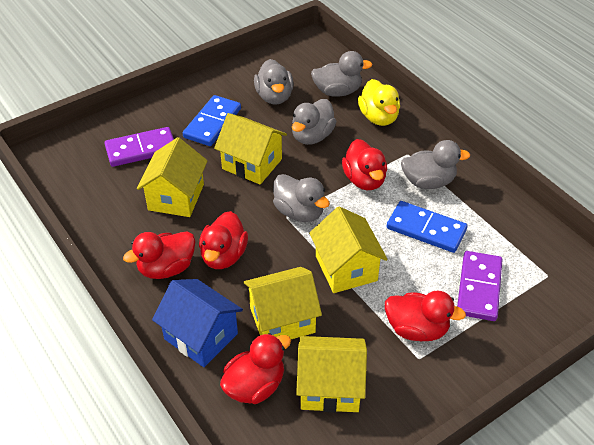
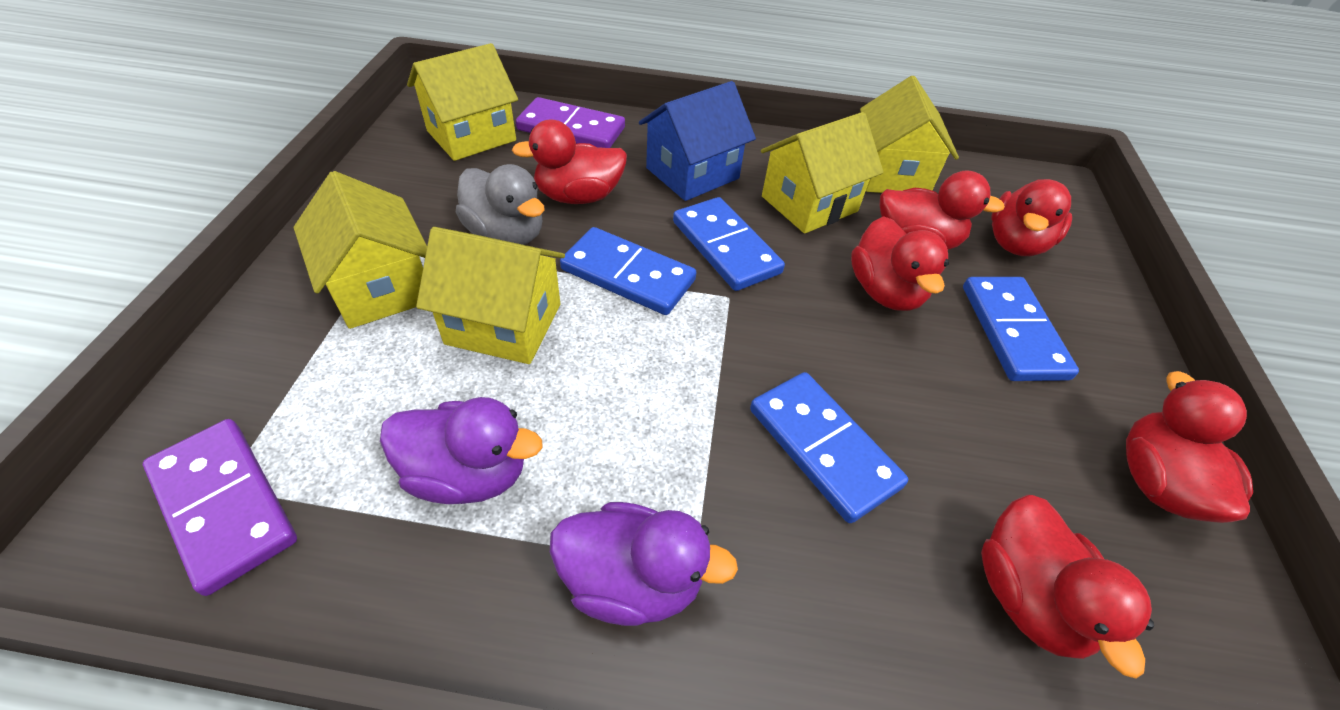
blue domino: [183,95,241,146] [387,201,467,253] = 2 -> [560,227,696,315] [673,197,785,291] [750,372,908,523] [963,277,1079,381] = 4
grey duck: [254,59,294,104] [273,174,330,222] [292,99,337,145] [311,51,372,97] [401,140,470,189] = 5 -> [456,164,545,245] = 1
purple duck: none = 0 -> [380,397,542,504] [550,502,738,626] = 2
red duck: [123,231,196,279] [199,211,248,269] [220,333,291,404] [342,139,387,190] [385,291,466,341] = 5 -> [512,120,627,204] [851,216,949,311] [879,170,1005,250] [981,495,1154,679] [991,179,1072,256] [1126,371,1253,523] = 6
yellow duck: [358,79,400,126] = 1 -> none = 0

